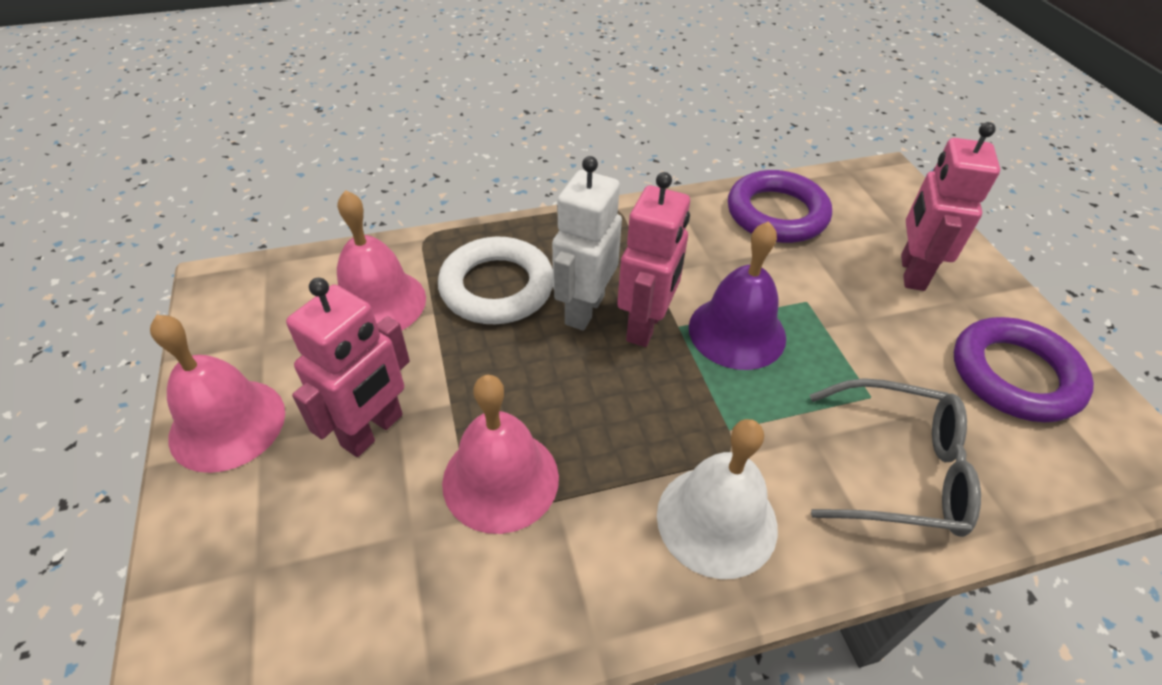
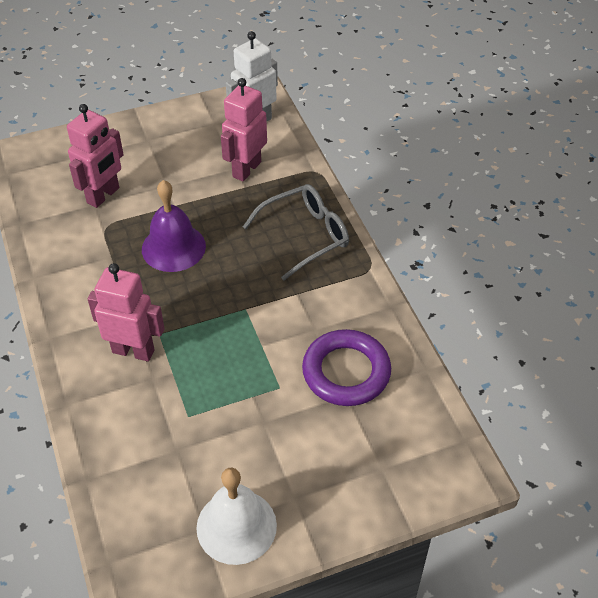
pink bell: [150,315,285,473] [337,190,426,330] [442,375,559,534] = 3 -> none = 0
purple ring: [728,170,832,243] [954,317,1094,422] = 2 -> [302,329,391,406] = 1
white ring: [438,237,553,324] = 1 -> none = 0

